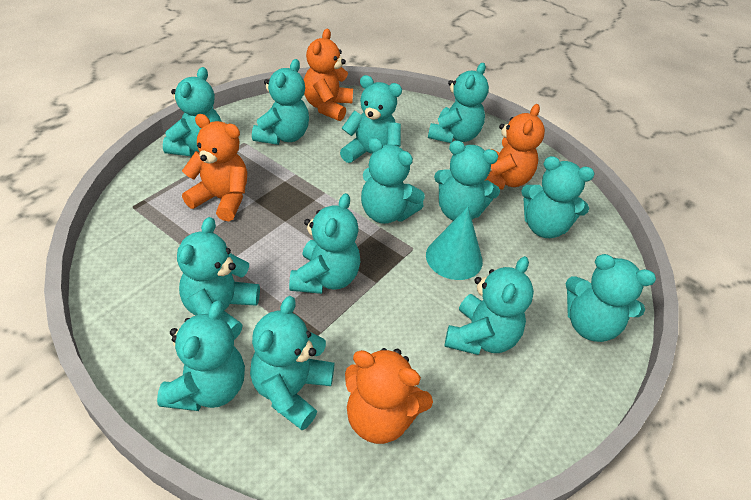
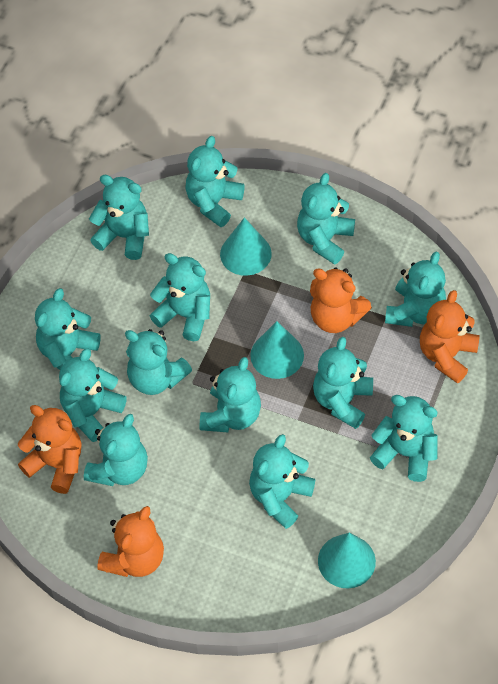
turquoise cone: [426,207,483,280] = 1 -> [220,217,272,276] [250,321,304,379] [318,533,376,588] = 3

